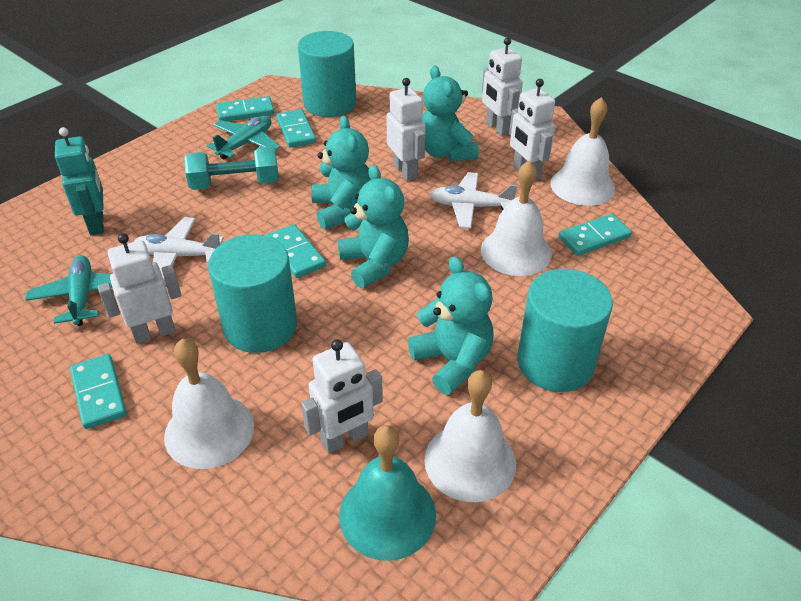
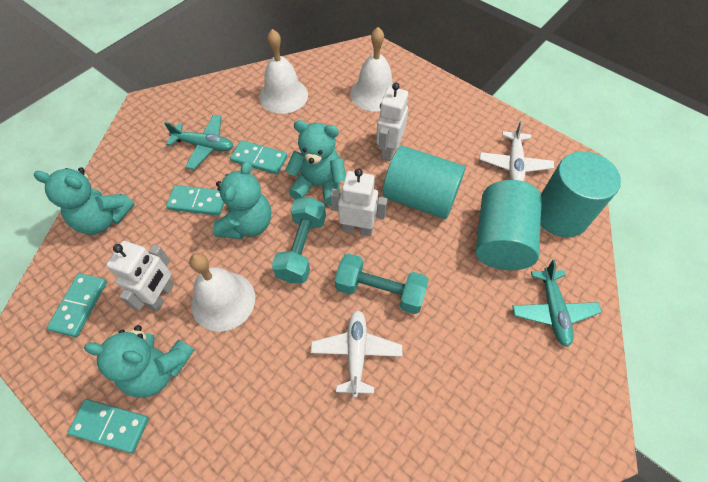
turquoise bell: [339,425,436,561] = 1 -> none = 0
turquoise domino: [70,354,127,429] [216,96,274,121] [266,224,326,278] [276,109,316,148] [558,214,632,256] = 5 -> [47,273,107,337] [67,399,149,453] [166,185,224,216] [230,140,287,174] = 4
turquoise dumbbell: [184,146,279,190] = 1 -> [272,197,326,283] [335,253,429,314] = 2
turquoise robot: [55,127,104,235] = 1 -> none = 0
white bell: [164,339,254,469] [424,370,516,502] [481,160,552,276] [550,97,615,206] = 4 -> [189,253,255,332] [259,29,308,114] [351,27,394,111] = 3
white robot: [98,233,181,344] [301,339,383,454] [387,78,426,181] [482,37,523,136] [509,79,555,180] = 5 -> [106,241,174,311] [330,168,387,236] [376,83,408,161] = 3

